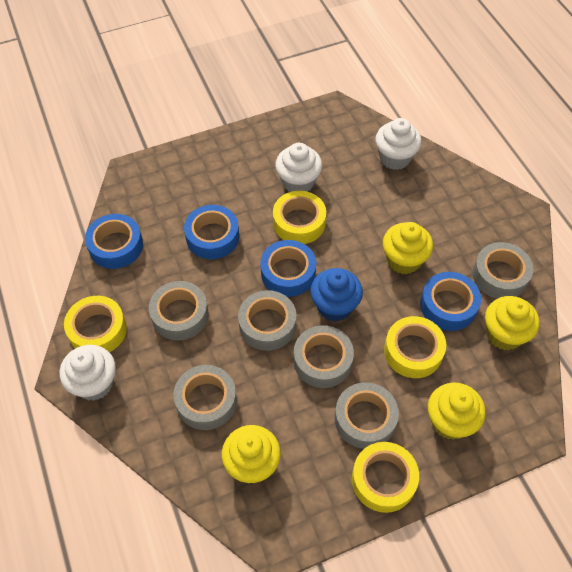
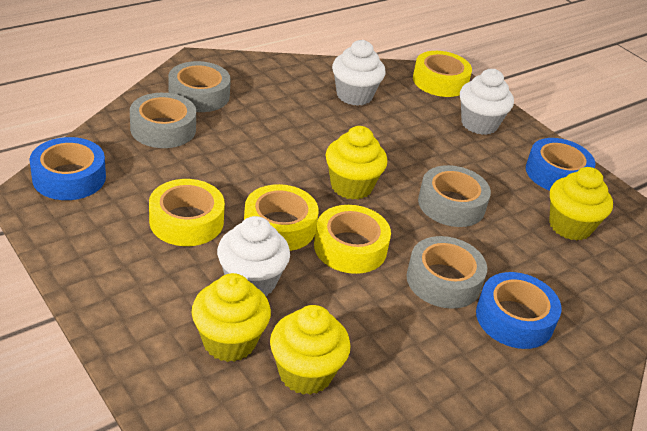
blue cupcake: [310,268,363,322] = 1 -> none = 0
blue tape: [85,214,143,269] [184,205,239,259] [260,240,316,297] [420,272,481,331] = 4 -> [29,137,106,200] [476,272,562,349] [526,138,595,191] = 3
grey tape: [149,281,209,341] [173,365,237,430] [238,290,296,351] [294,325,354,388] [335,382,399,449] [472,242,533,299] = 6 -> [130,93,196,148] [168,61,231,112] [406,236,487,309] [418,165,491,227] = 4

